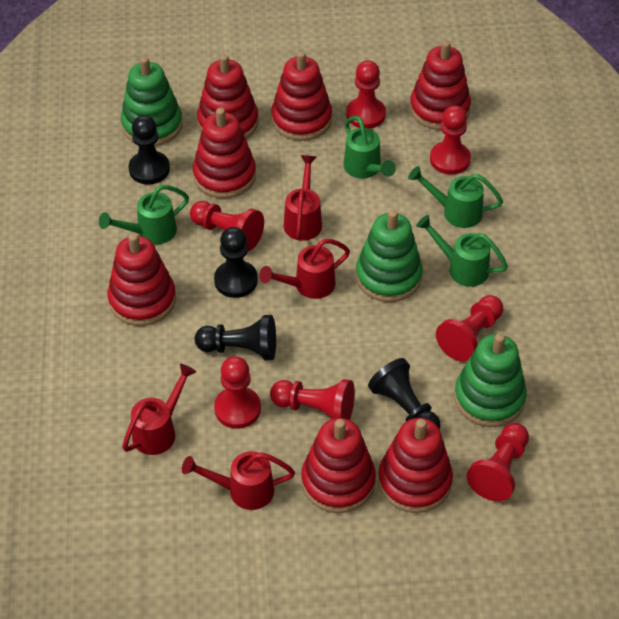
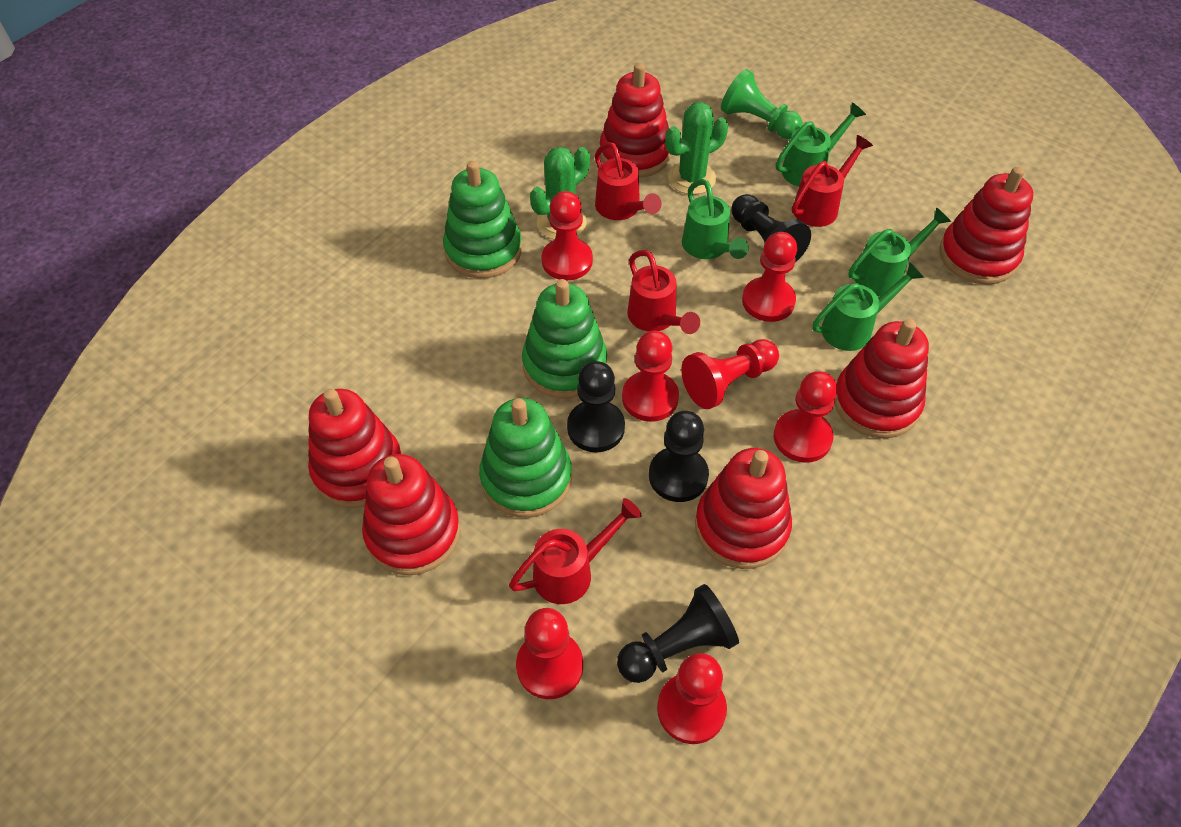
green cactus: none = 0 -> [530,147,590,240] [665,102,728,195] = 2
green pawn: none = 0 -> [721,69,803,139] = 1
red stacking toy: [107,233,176,326] [193,108,256,199] [197,54,259,139] [271,51,332,141] [301,418,376,513] [378,418,453,513] [410,41,471,130] = 7 -> [308,389,402,508] [362,454,460,575] [600,63,671,178] [695,448,792,569] [835,319,929,438] [939,167,1033,285] = 6

